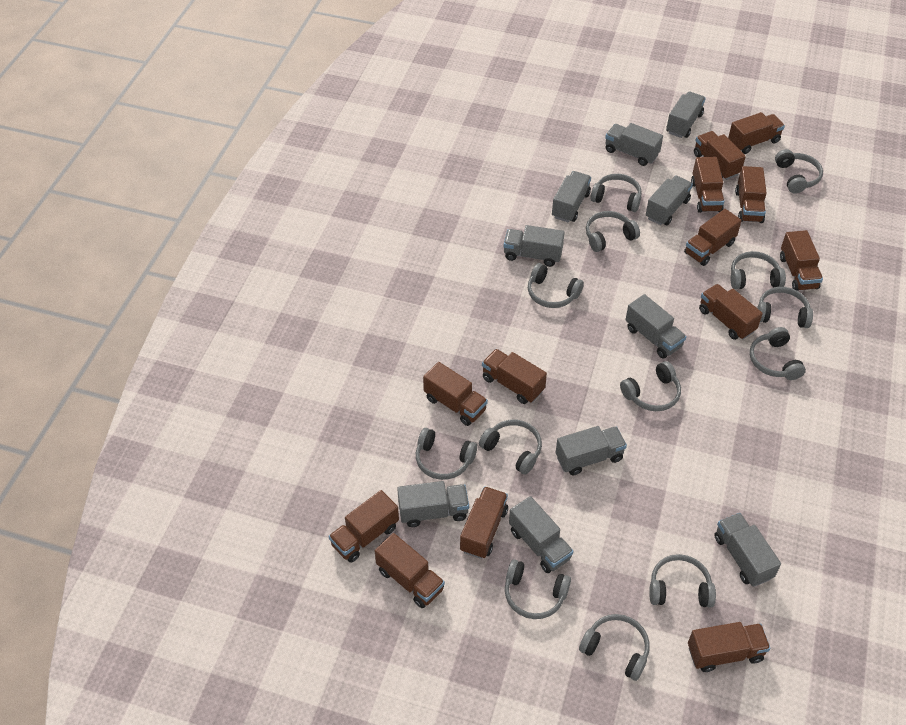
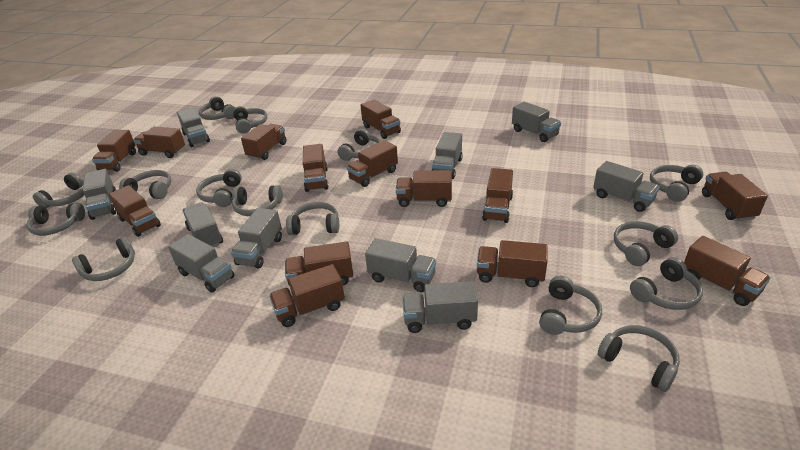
brown truck: [329,490,399,563] [375,533,445,608] [423,362,488,426] [460,486,508,559] [482,349,547,404] [684,209,742,266] [688,622,770,672] [691,157,724,213] [694,131,746,180] [699,284,763,340] [728,112,785,154] [735,166,767,223] [780,230,823,291] = 13 -> [92,130,136,172] [109,185,161,237] [133,127,185,158] [241,124,287,160] [269,264,345,327] [285,241,353,286] [303,144,329,192] [346,140,398,187] [361,99,401,139] [396,170,452,207] [477,240,548,287] [482,168,513,223] [684,236,771,306] [702,172,768,221] = 14
grey headphones: [416,428,477,480] [479,420,542,475] [505,559,571,619] [528,263,584,308] [579,614,650,681] [586,211,640,252] [590,174,642,212] [620,361,681,411] [649,554,716,608] [731,251,786,289] [750,327,806,380] [757,287,813,328] [775,149,823,194] = 13 -> [27,203,85,236] [33,172,84,208] [72,237,135,281] [119,170,171,199] [196,169,242,207] [199,96,235,120] [232,185,283,216] [233,106,267,134] [286,202,339,235] [338,129,381,161] [539,276,602,335] [598,325,680,392] [614,221,678,266] [630,257,703,310] [650,165,703,202] = 15

